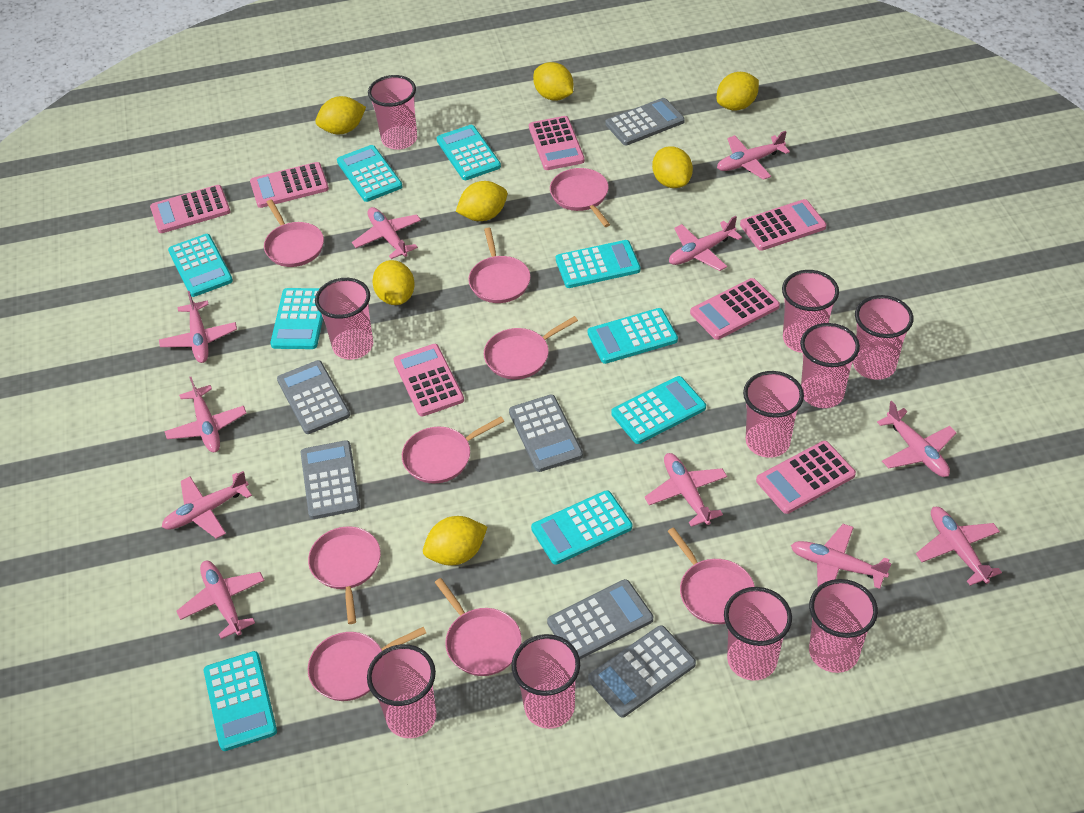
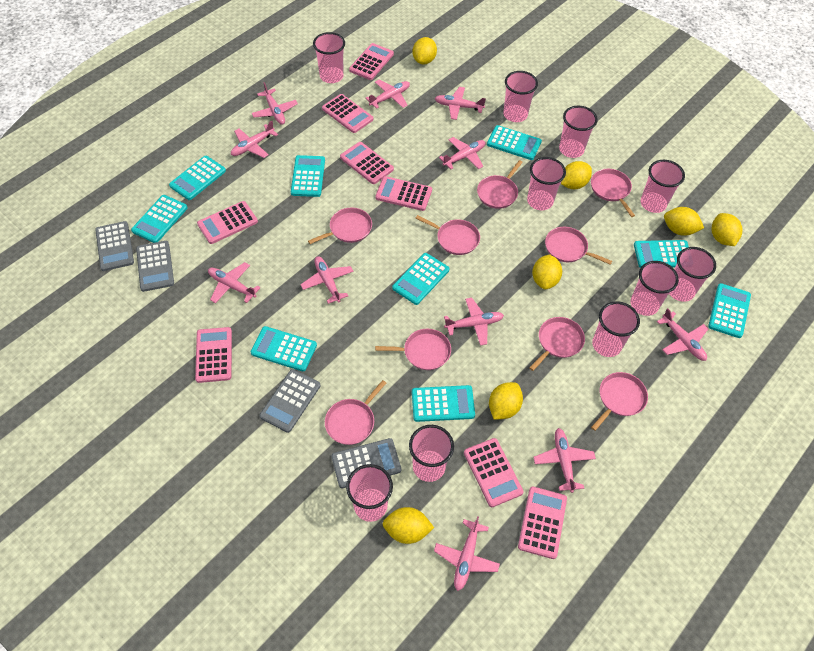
grey calculator: [277,360,350,434] [301,440,360,519] [509,395,583,472] [547,579,653,659] [588,625,696,717] [606,98,685,145] = 6 -> [95,221,134,271] [136,241,174,292] [259,369,321,433] [331,438,401,488] = 4
pink calculator: [150,185,230,233] [250,162,329,208] [394,344,464,416] [529,116,585,170] [690,278,780,340] [740,199,826,251] [756,441,856,514] = 7 -> [195,327,232,383] [197,201,258,244] [322,94,374,133] [340,142,394,184] [349,43,394,80] [375,176,432,211] [464,438,524,507] [518,486,567,559] = 8

